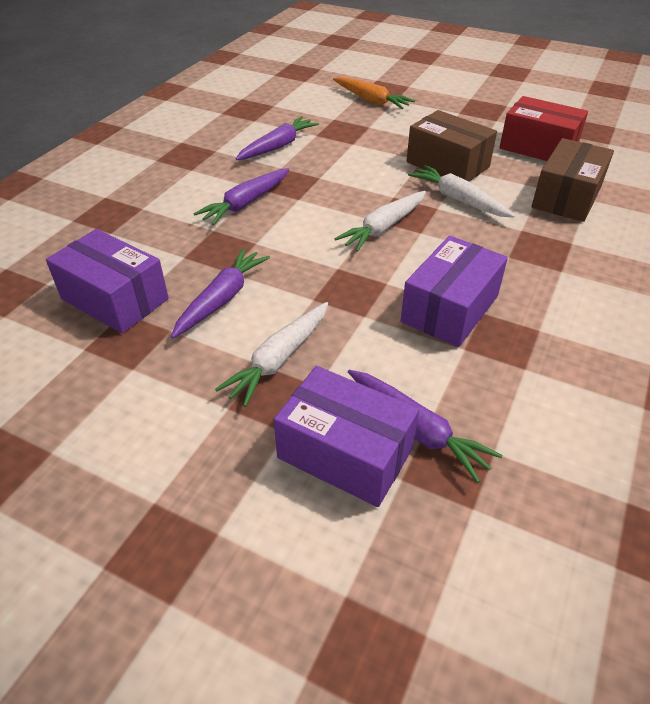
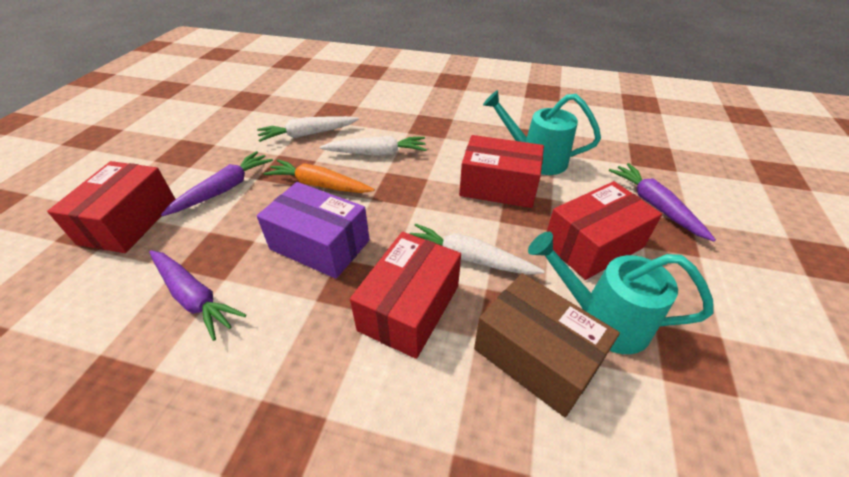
brown box: [407,110,497,182] [532,138,614,222] = 2 -> [474,273,620,417] = 1
purple box: [46,229,169,333] [274,366,419,507] [401,236,508,347] = 3 -> [257,182,370,279] = 1
purple carrot: [171,248,270,338] [193,168,289,225] [235,116,319,160] [348,370,503,483] = 4 -> [149,250,246,341] [161,151,273,216] [609,163,716,242] = 3
red box: [499,96,588,161] = 1 -> [47,161,176,253] [350,232,461,359] [459,135,544,208] [547,181,662,280] = 4
turquoise watering can: none = 0 -> [483,90,601,175] [528,231,713,354] = 2

